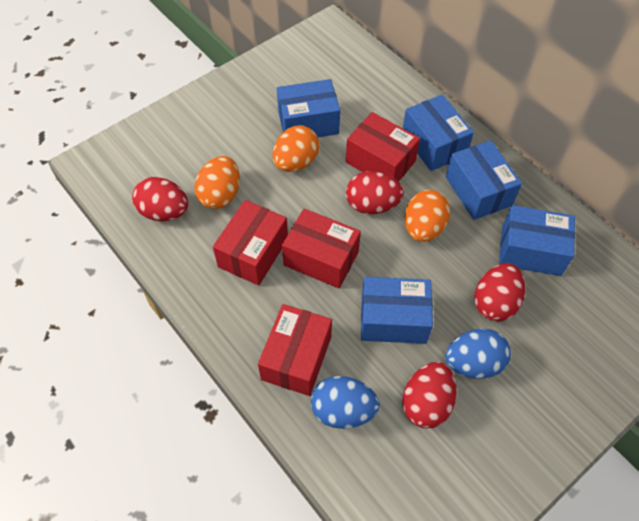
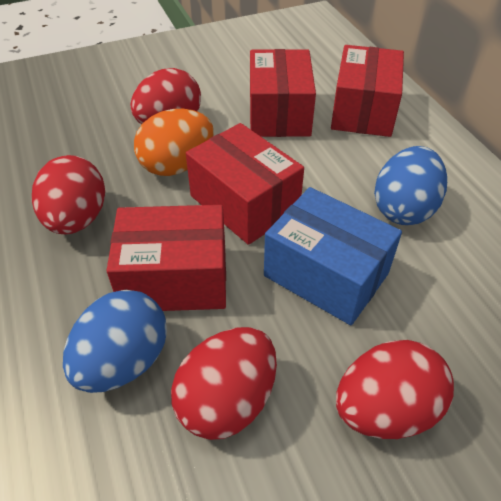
blue box: [277,79,340,137] [361,277,433,344] [403,95,474,171] [446,140,522,220] [499,205,575,276] = 5 -> [264,187,402,325] = 1
orange egg: [194,156,240,209] [273,125,320,172] [405,190,450,242] = 3 -> [134,109,214,176] = 1

